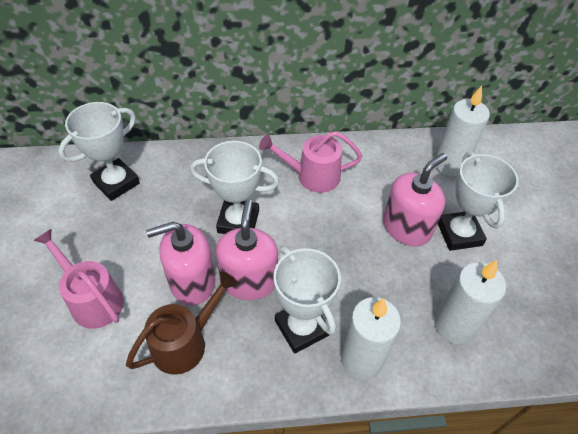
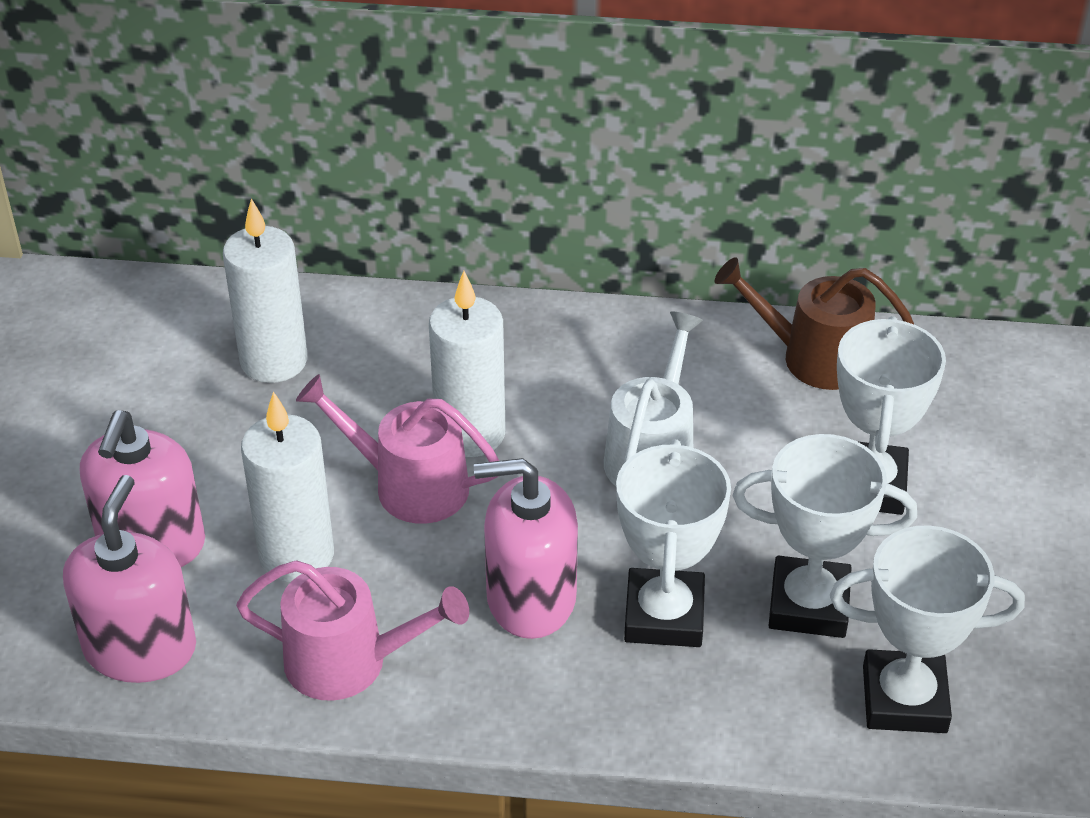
white watering can: none = 0 -> [604,311,703,486] = 1

